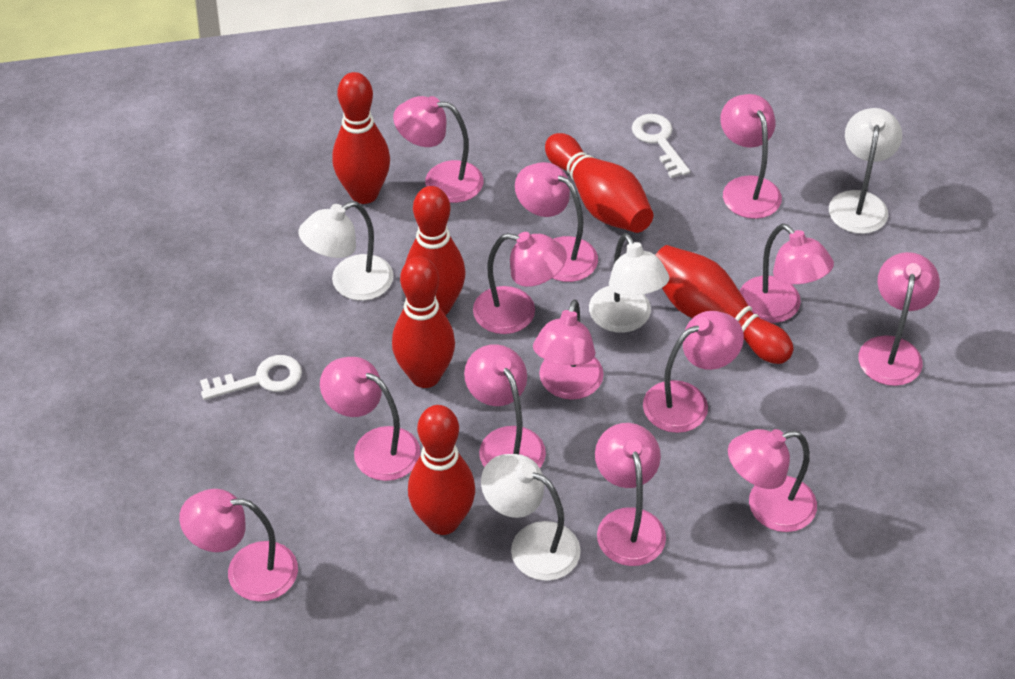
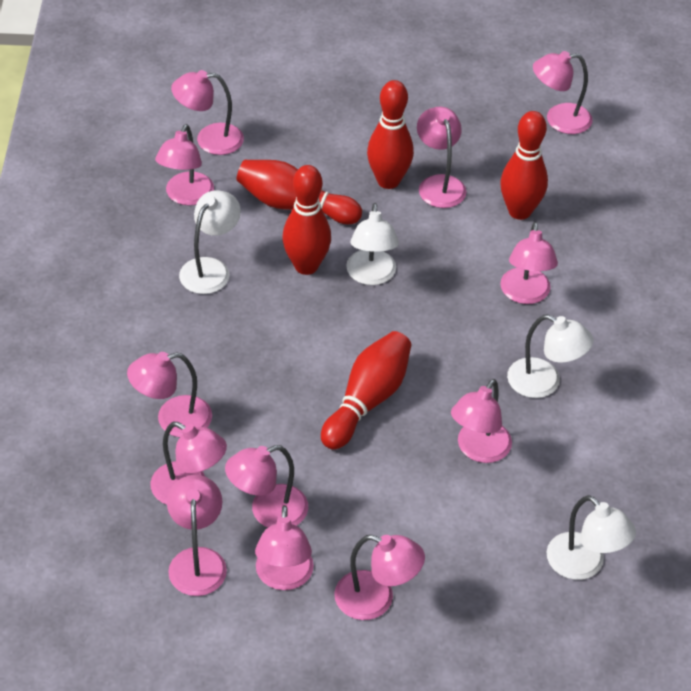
pink lamp: [179,489,298,602] [320,357,421,481] [393,96,484,203] [464,344,546,468] [473,232,567,334] [515,162,598,282] [533,299,604,400] [595,423,666,566] [643,311,744,433] [720,94,782,219] [728,429,817,532] [740,224,834,323] [858,252,940,386] = 13 -> [127,352,212,437] [150,422,227,505] [155,124,214,205] [167,475,227,596] [171,70,244,155] [225,445,308,528] [255,505,314,590] [334,535,425,620] [417,107,466,208] [451,379,512,463] [500,222,558,304] [533,51,593,134] = 12
red bowling pin: [332,72,390,204] [392,256,455,388] [405,186,465,315] [408,405,475,535] [545,133,653,233] [655,245,794,364] = 6 -> [236,160,362,224] [282,165,331,275] [321,331,411,450] [367,80,414,189] [500,111,548,220] = 5
white key: [200,355,302,400] [632,114,690,178] = 2 -> none = 0

